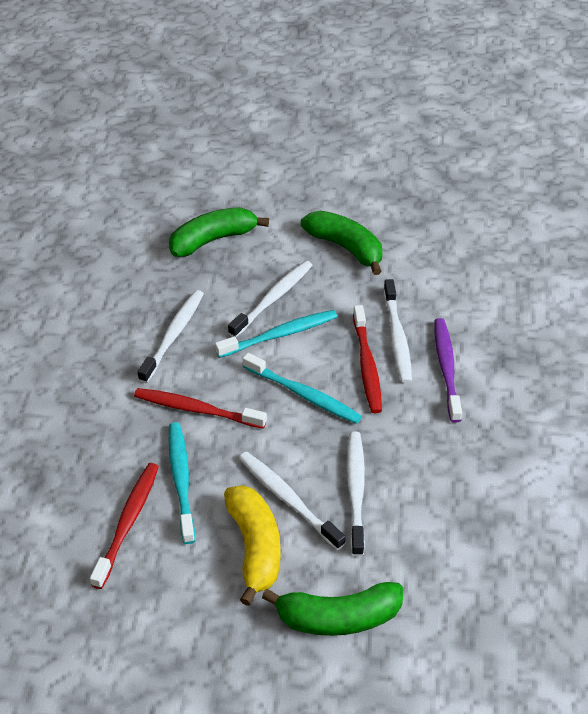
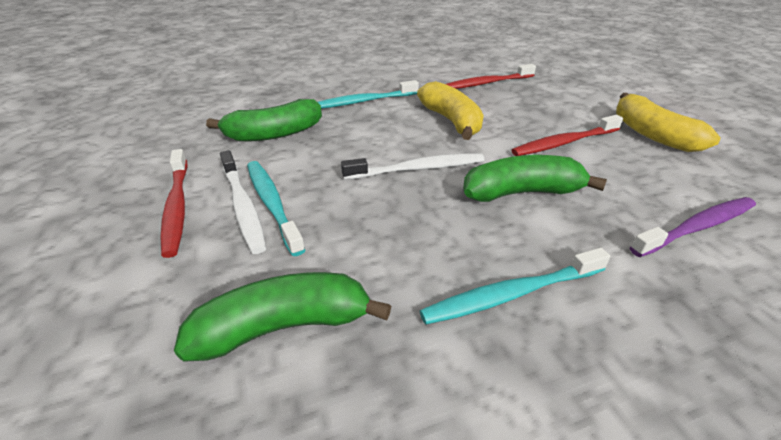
white toothbrush: [138,290,204,383] [228,261,313,337] [239,452,346,550] [347,432,365,556] [384,279,412,383] = 5 -> [220,150,266,254] [341,153,484,180] = 2
yellow banana: [224,485,281,606] = 1 -> [417,81,484,140] [616,93,721,152] = 2

